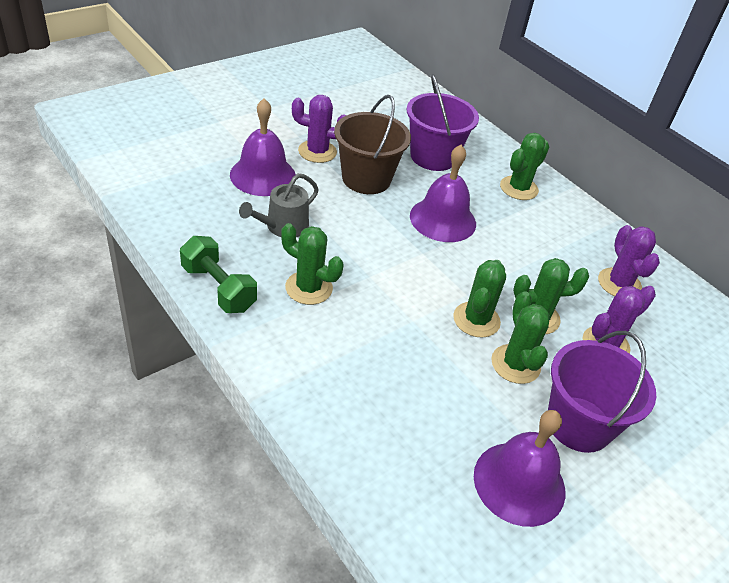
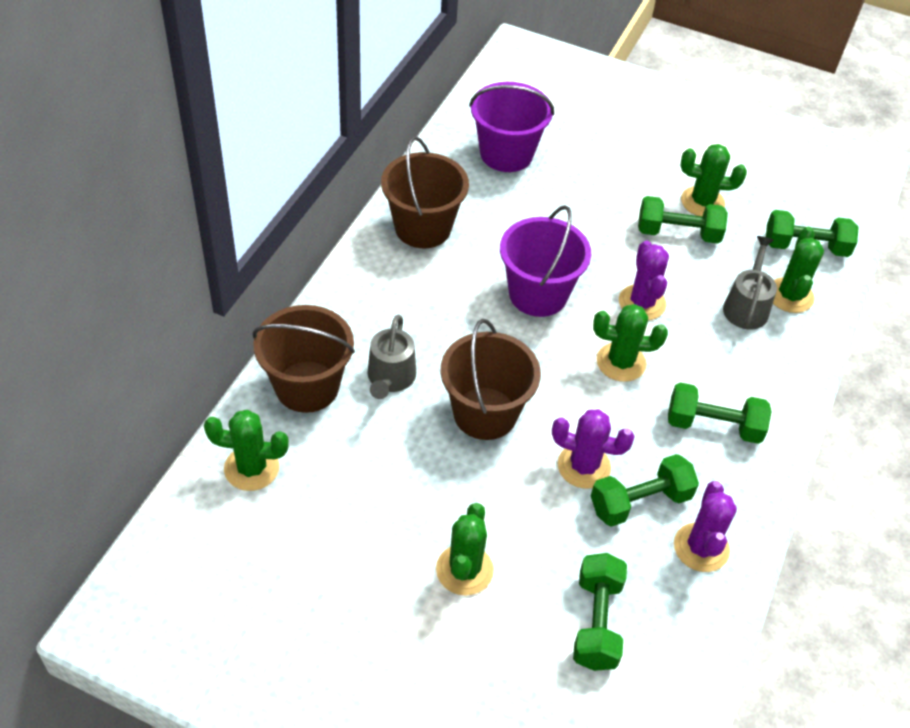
brown bucket: [334,95,411,194] = 1 -> [252,305,355,413] [381,137,469,248] [441,319,541,440] = 3
green dumbbell: [180,236,257,313] = 1 -> [573,553,627,671] [591,454,699,527] [638,196,728,244] [668,382,772,444] [766,210,859,257] = 5
grey watering can: [239,173,319,237] = 1 -> [367,315,416,399] [723,236,777,329] = 2
purple bell: [230,98,296,196] [410,145,476,242] [474,410,565,527] = 3 -> none = 0

